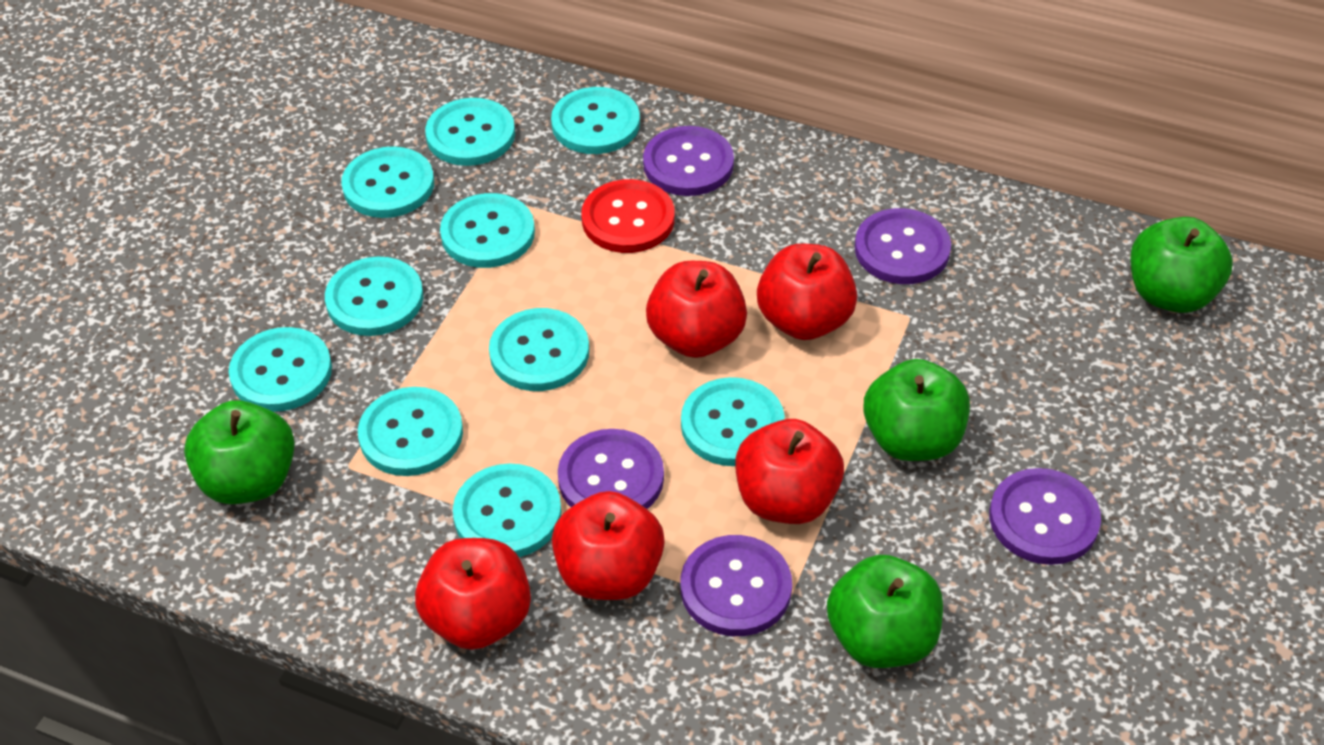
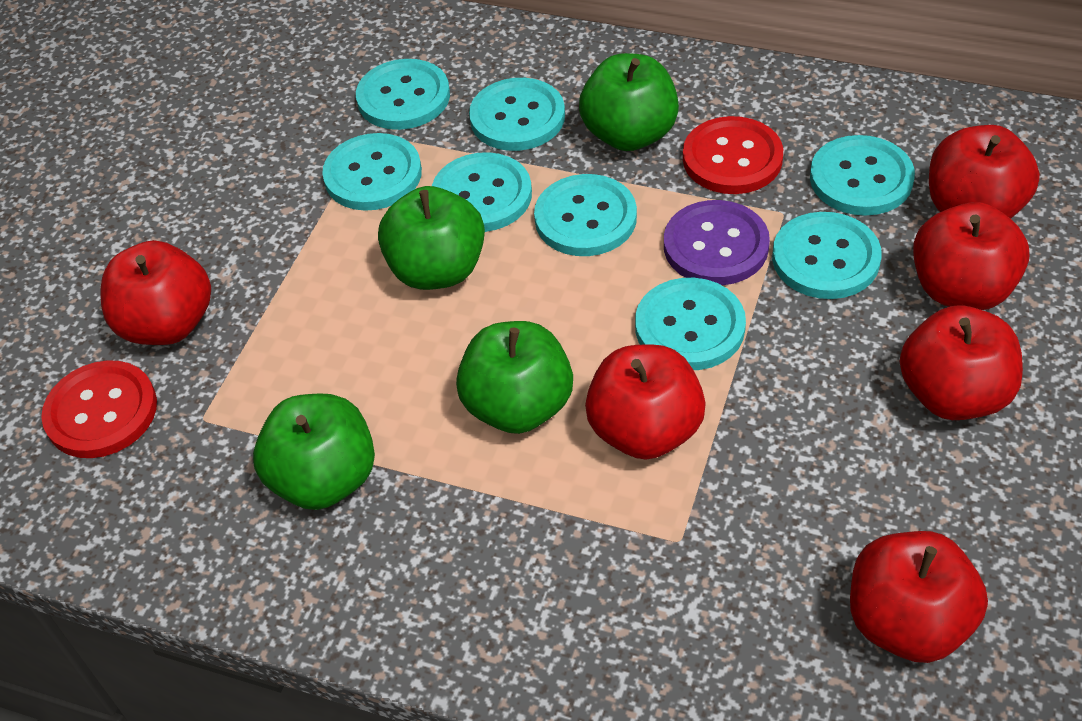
purple button: [558,429,664,509] [643,126,734,196] [681,535,792,636] [855,208,951,284] [989,468,1101,565] = 5 -> [664,200,770,285] = 1
red apple: [415,538,531,650] [552,491,665,600] [646,261,747,358] [735,419,844,524] [757,244,857,340] = 5 -> [100,240,211,345] [585,345,706,460] [850,531,988,663] [900,306,1023,420] [913,202,1029,310] [929,125,1040,219] = 6
red button: [581,179,675,253] = 1 -> [41,360,157,458] [683,116,783,194] = 2
turquoise button: [229,327,332,412] [325,257,423,336] [341,146,434,218] [358,387,463,476] [425,98,515,166] [440,193,535,268] [453,463,562,557] [489,308,589,391] [551,87,640,154] [681,377,785,466] = 10 -> [322,133,422,211] [356,59,450,130] [432,152,532,232] [469,78,565,151] [534,174,637,256] [635,278,746,370] [772,212,882,299] [810,135,915,216] = 8

